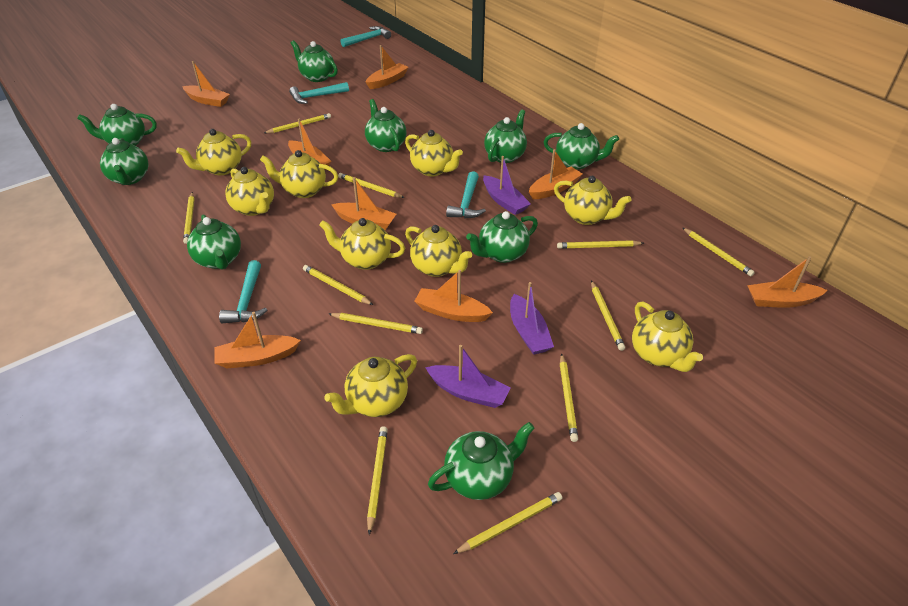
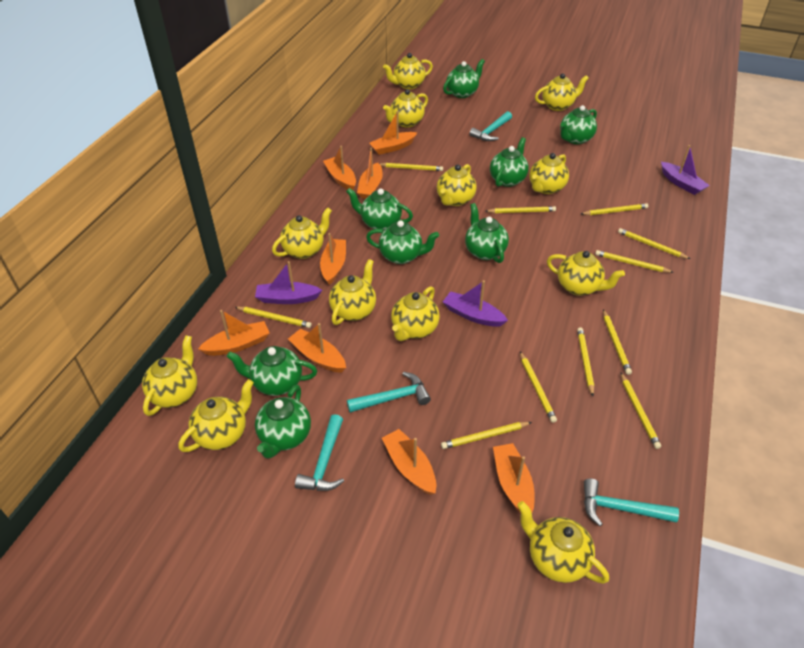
green teapot: [77,104,157,146] [100,138,149,185] [187,214,241,270] [291,40,338,82] [365,99,407,152] [428,422,534,500] [466,211,538,263] [484,109,527,163] [544,123,619,169] = 9 -> [226,346,317,396] [255,385,311,459] [346,188,413,231] [366,220,439,264] [443,59,485,98] [465,203,509,263] [490,137,529,187] [560,105,597,144] = 8
yellow teapot: [176,129,251,175] [225,167,274,216] [260,150,338,198] [319,218,405,270] [324,354,417,417] [405,130,463,176] [405,225,472,277] [554,176,631,225] [632,302,703,372] = 9 -> [142,335,197,416] [178,379,254,452] [272,207,332,259] [329,259,376,325] [383,53,433,89] [383,89,428,128] [391,286,440,341] [437,164,477,206] [517,501,609,584] [529,153,569,194] [535,74,589,111] [547,251,625,296] = 12

